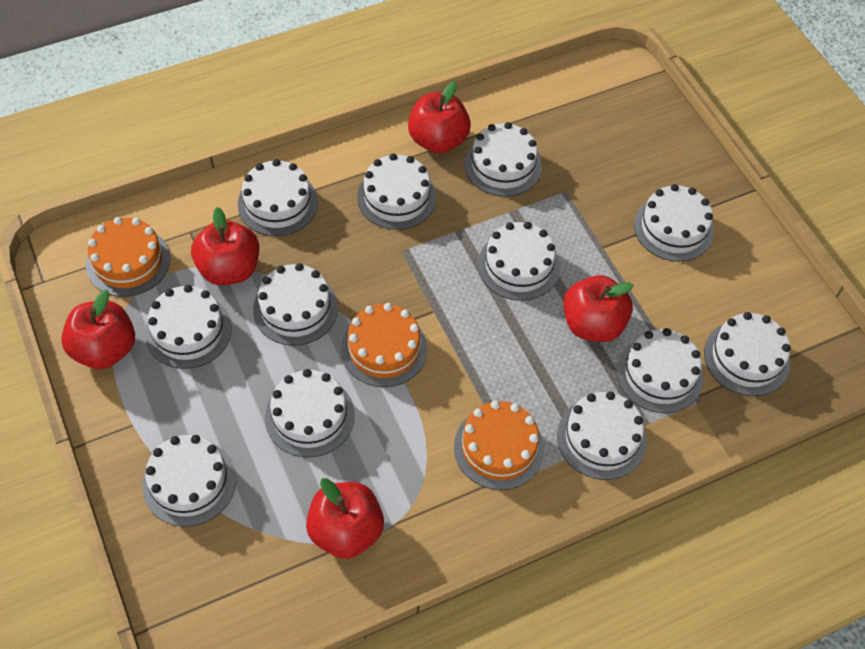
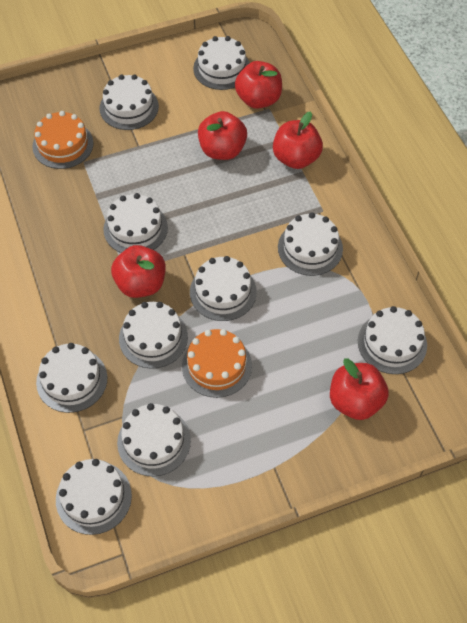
orange cake: [86,217,170,297] [341,303,427,387] [454,400,544,490] = 3 -> [32,111,94,169] [182,329,252,398] = 2
white cake: [142,435,236,527] [145,285,232,369] [238,159,318,236] [253,263,338,346] [265,369,355,457] [357,153,437,230] [464,122,542,196] [478,222,560,301] [557,391,647,480] [616,328,703,413] [634,184,714,262] [704,312,791,396] = 12 -> [36,343,107,413] [56,459,132,535] [100,74,159,130] [103,193,168,253] [117,403,191,476] [119,302,188,369] [190,256,257,321] [193,36,250,90] [278,213,343,276] [358,306,427,374] = 10

